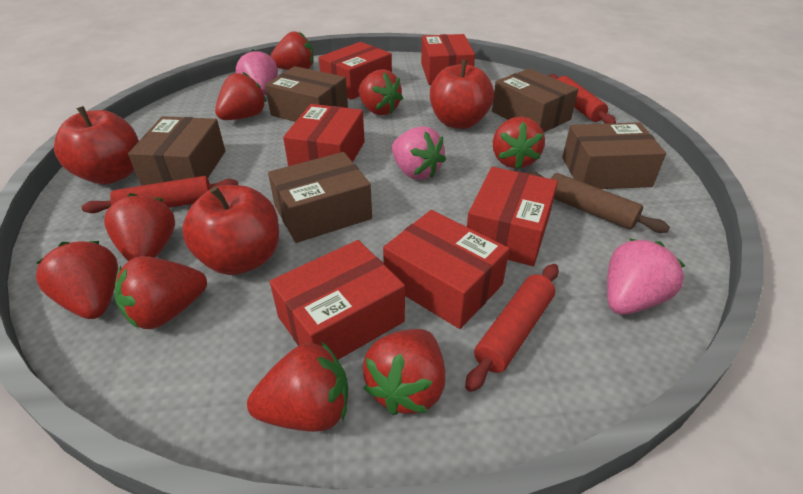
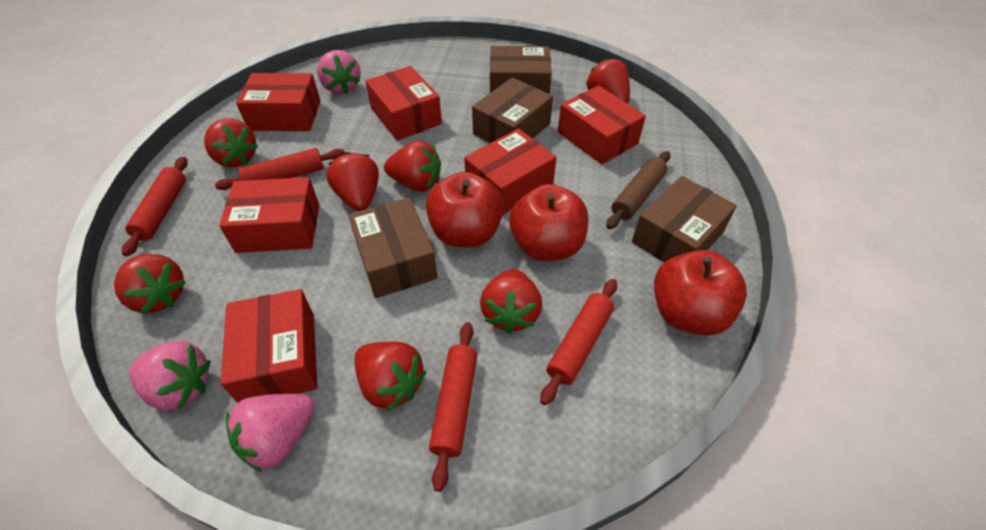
brown box: [128,116,225,186] [265,66,348,122] [268,152,372,243] [492,68,578,133] [562,122,666,189] = 5 -> [348,197,438,298] [472,78,553,143] [490,46,552,94] [632,176,737,263] = 4
red rolling pin: [82,176,238,213] [465,264,559,392] [549,74,616,124] = 3 -> [122,157,188,257] [215,148,345,190] [429,322,477,492] [540,279,617,405] = 4
red strawberry: [36,241,118,319] [104,193,175,261] [115,256,207,329] [215,72,267,120] [247,342,348,432] [271,31,314,70] [358,69,403,115] [363,329,445,415] [493,117,545,169] = 9 -> [114,254,186,314] [204,118,258,167] [326,152,379,211] [355,342,426,412] [384,141,441,192] [480,269,542,334] [585,58,630,104] = 7

